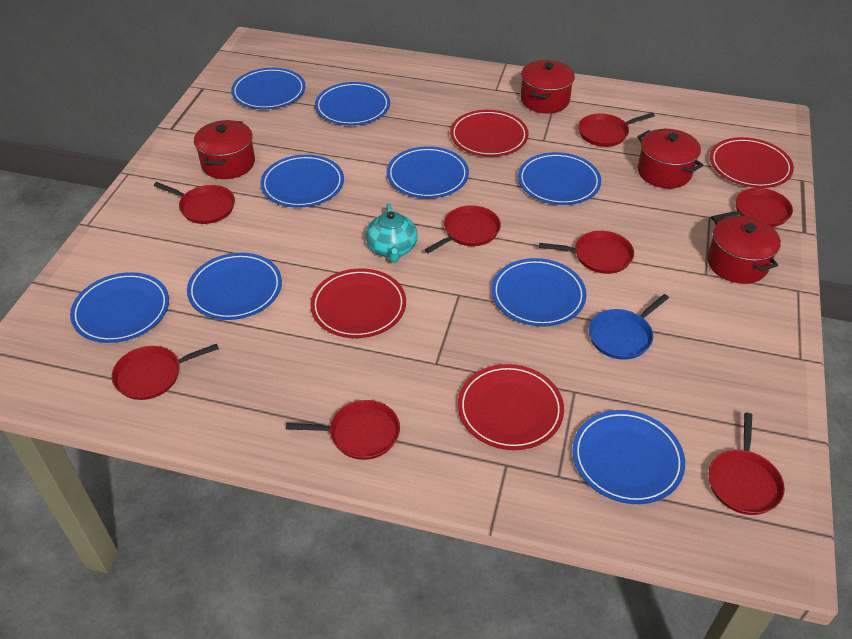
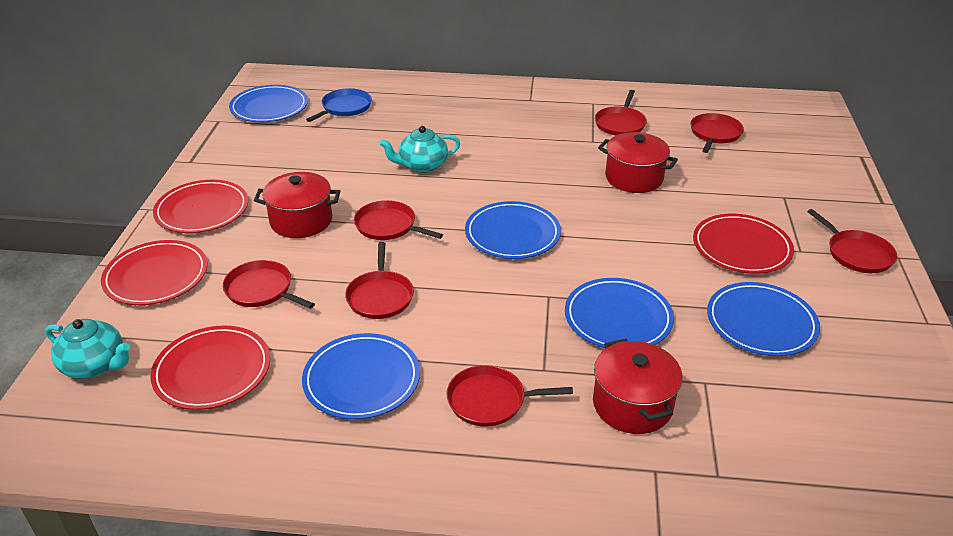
blue plate: [70,272,169,343] [187,253,282,320] [231,68,306,109] [260,155,344,208] [315,82,390,125] [387,146,469,198] [492,258,586,327] [518,152,601,205] [572,410,685,504] = 9 -> [229,85,308,122] [302,333,420,419] [465,201,561,259] [565,278,674,348] [707,282,820,356] = 5
red pan: [112,344,219,400] [154,182,235,224] [286,400,400,460] [425,205,501,253] [539,231,634,274] [578,113,655,147] [709,413,785,515] [711,188,793,227] = 8 -> [223,260,315,309] [345,242,414,319] [354,200,443,240] [446,365,573,427] [595,90,647,136] [690,113,744,153] [807,209,897,273] = 7
red pot: [194,120,255,179] [521,60,575,113] [637,129,704,188] [707,214,781,284] = 4 -> [254,172,340,238] [593,339,683,434] [598,132,678,193] = 3
turquoise teapot: [366,204,417,263] = 1 -> [45,319,130,379] [379,126,460,173] = 2

